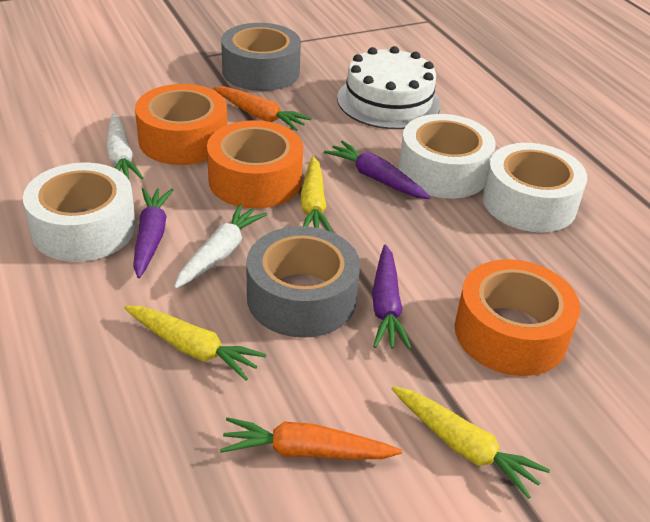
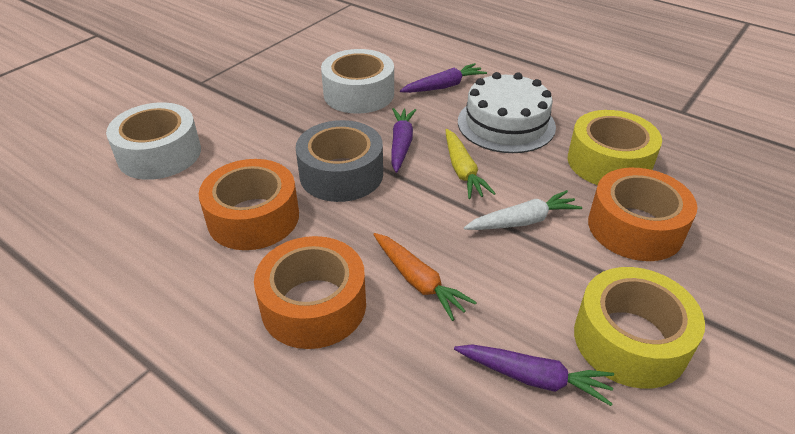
grey tape: [221,23,301,91] [246,226,360,338] = 2 -> [296,120,383,202] = 1
orange carrot: [213,86,312,131] [220,417,402,459] = 2 -> [373,233,477,321] = 1
white carrot: [106,113,143,179] [174,204,267,289] = 2 -> [464,190,582,230] = 1
white tape: [23,163,136,262] [398,114,495,198] [483,143,587,232] = 3 -> [106,102,201,180] [321,49,394,114] = 2
yellow carrot: [124,306,266,381] [300,156,332,232] [392,386,550,499] = 3 -> [446,129,496,199] = 1
yellow tape: none = 0 -> [568,110,662,185] [574,267,705,389] = 2

